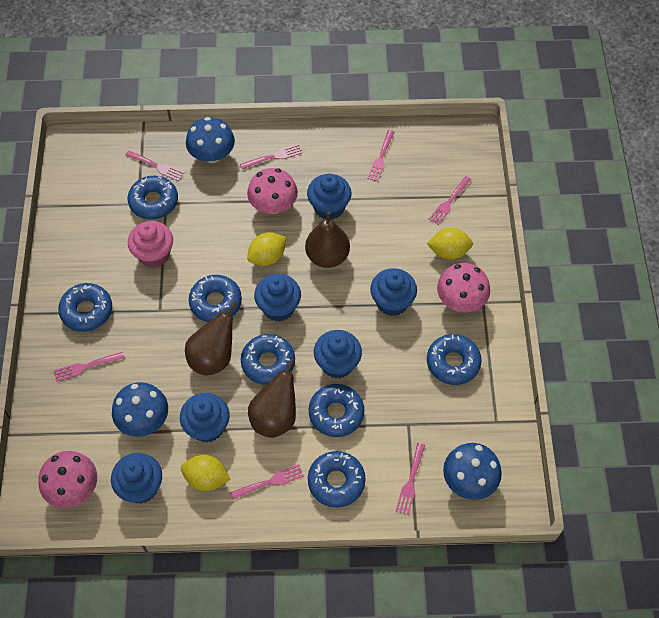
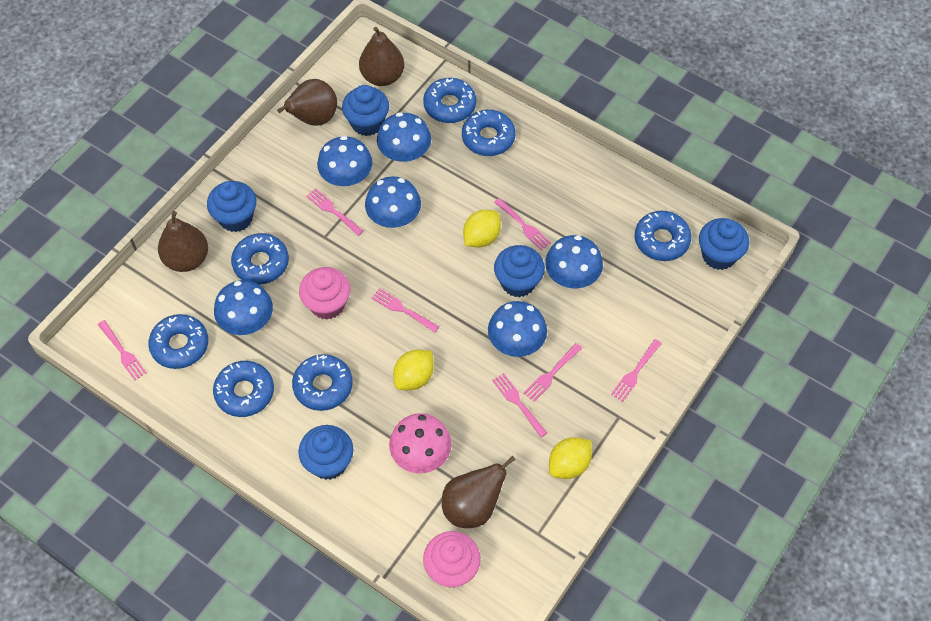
blue cupcake: [111,453,162,503] [180,393,230,443] [254,274,301,322] [307,174,351,220] [314,330,362,379] [370,268,417,316] = 6 -> [207,181,256,232] [299,425,353,480] [342,85,389,136] [494,245,545,297] [699,218,749,270] = 5
blue mushroom: [112,382,168,437] [186,117,235,163] [443,443,502,500] = 3 -> [214,280,273,335] [317,136,372,187] [365,177,421,228] [377,112,431,163] [488,301,547,357] [545,235,603,288] = 6
brown pear: [185,301,237,376] [248,358,296,438] [305,212,350,268] = 3 -> [158,211,208,272] [277,79,337,126] [359,27,404,86] [442,455,516,528] = 4
pink cupcake: [128,221,173,268] = 1 -> [299,267,350,320] [423,531,481,588] = 2
pink mushroom: [38,451,97,508] [247,168,298,214] [437,263,490,312] = 3 -> [389,413,451,473] = 1

